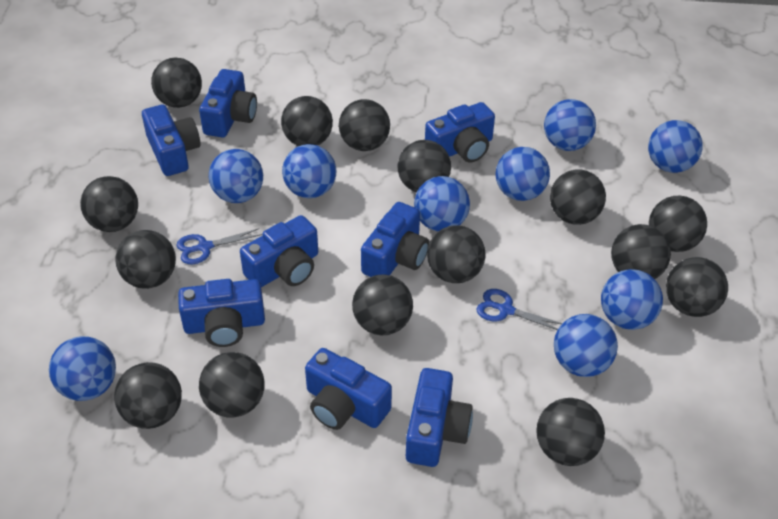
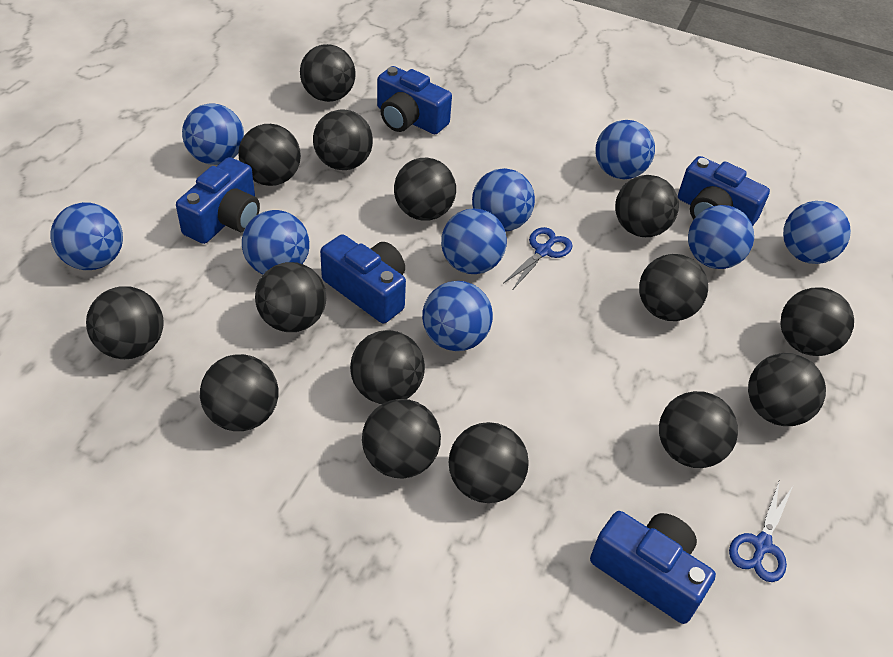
blue camera: [142,105,200,176] [178,279,265,347] [199,69,257,138] [240,215,318,287] [305,348,392,430] [361,202,429,277] [406,368,473,467] [425,102,495,163] = 8 -> [176,157,260,244] [320,234,406,323] [377,66,452,134] [590,511,716,624] [678,156,770,226] = 5

